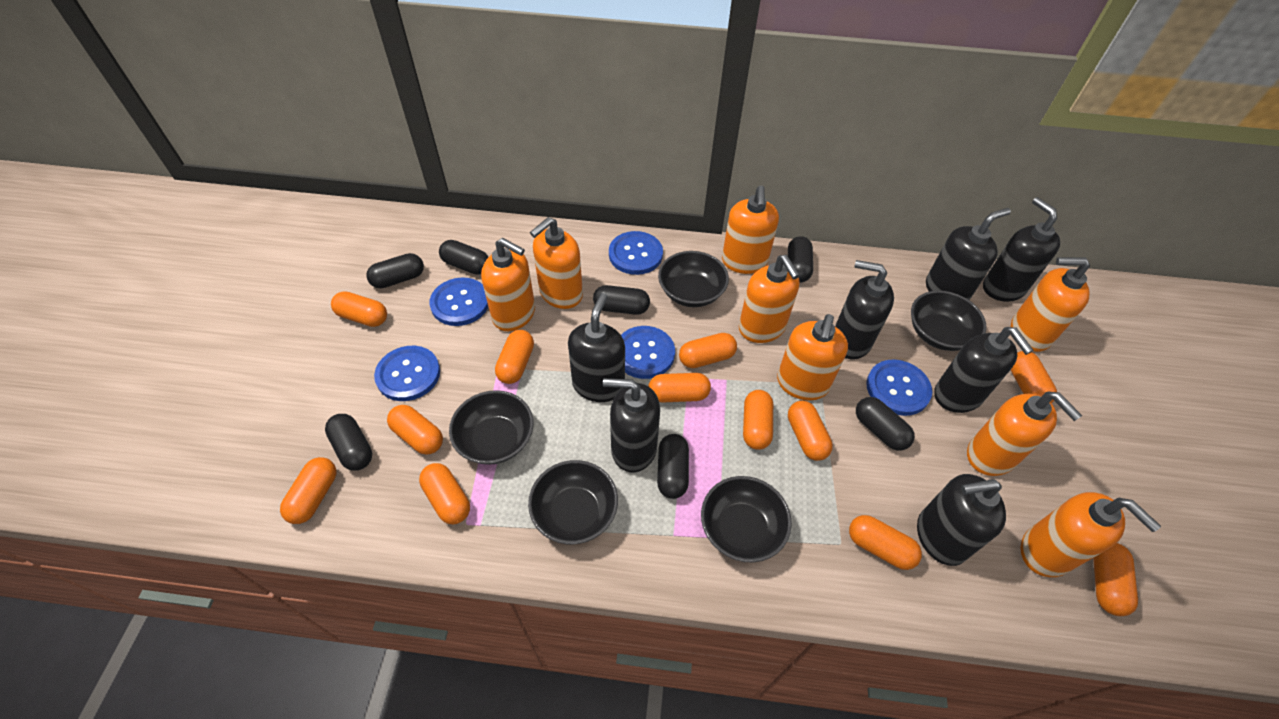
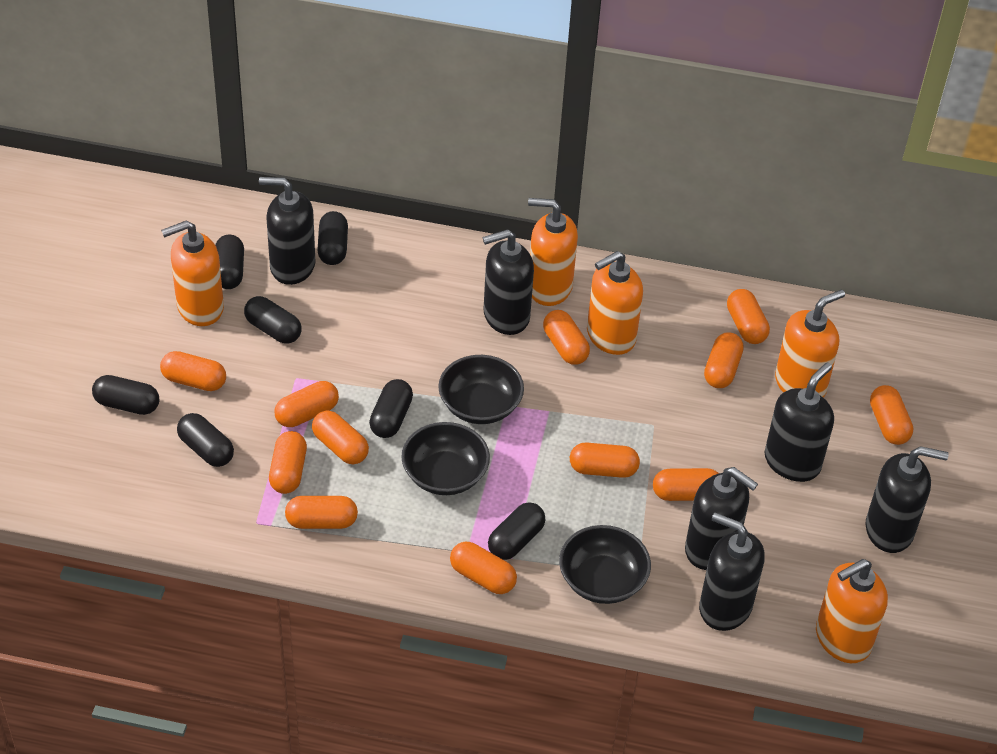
black bowl: [449,390,533,465] [528,460,618,544] [658,251,729,307] [701,476,792,562] [911,291,987,351] = 5 -> [401,422,490,495] [438,355,524,424] [559,525,651,604] = 3
black soap dispenser: [568,293,625,402] [603,378,660,472] [835,260,894,359] [917,474,1006,566] [926,208,1011,300] [934,327,1034,413] [983,197,1060,302] = 7 -> [259,177,315,285] [483,229,534,335] [685,467,758,570] [699,513,765,631] [765,362,834,482] [866,446,949,553] = 6
blue button: [374,346,440,401] [430,277,488,326] [609,231,663,275] [621,326,675,379] [866,359,932,416] = 5 -> none = 0
orange soap dispenser: [481,238,535,331] [530,217,583,309] [722,185,779,274] [739,255,800,343] [777,314,848,401] [967,392,1082,476] [1011,258,1090,352] [1020,492,1161,577] = 8 -> [161,220,224,326] [528,198,578,306] [587,251,643,355] [775,289,845,398] [816,559,888,663] = 5

